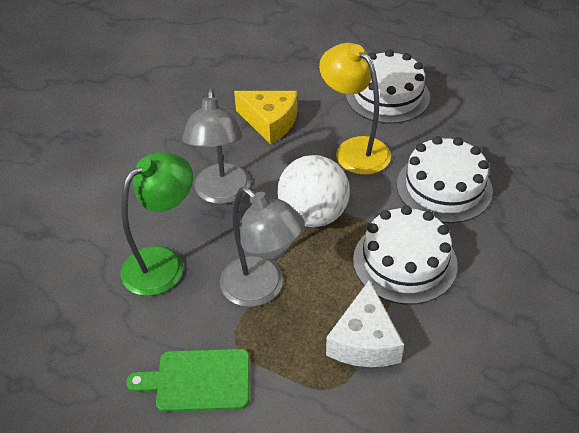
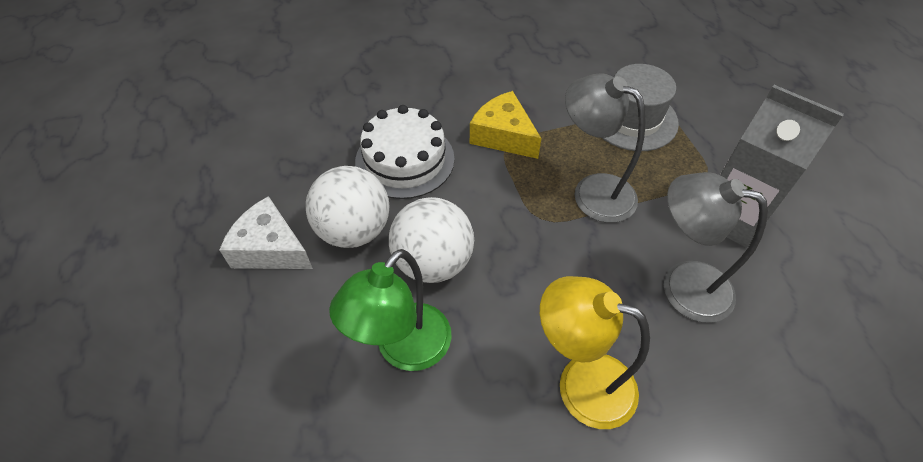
green cutting board: [126,349,250,412] = 1 -> none = 0
grey carton: none = 0 -> [720,85,844,248] = 1
grey hat: none = 0 -> [602,64,679,151] = 1
white ball: [277,155,350,227] = 1 -> [306,166,389,248] [389,197,474,283] = 2
white cake: [346,49,430,124] [353,205,458,305] [397,136,493,223] = 3 -> [355,105,455,199] = 1

